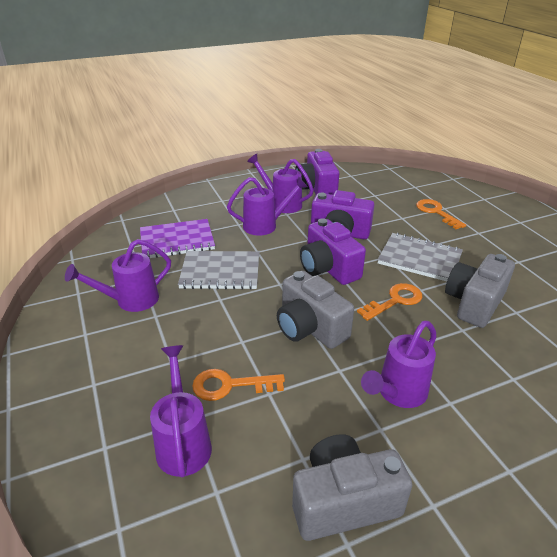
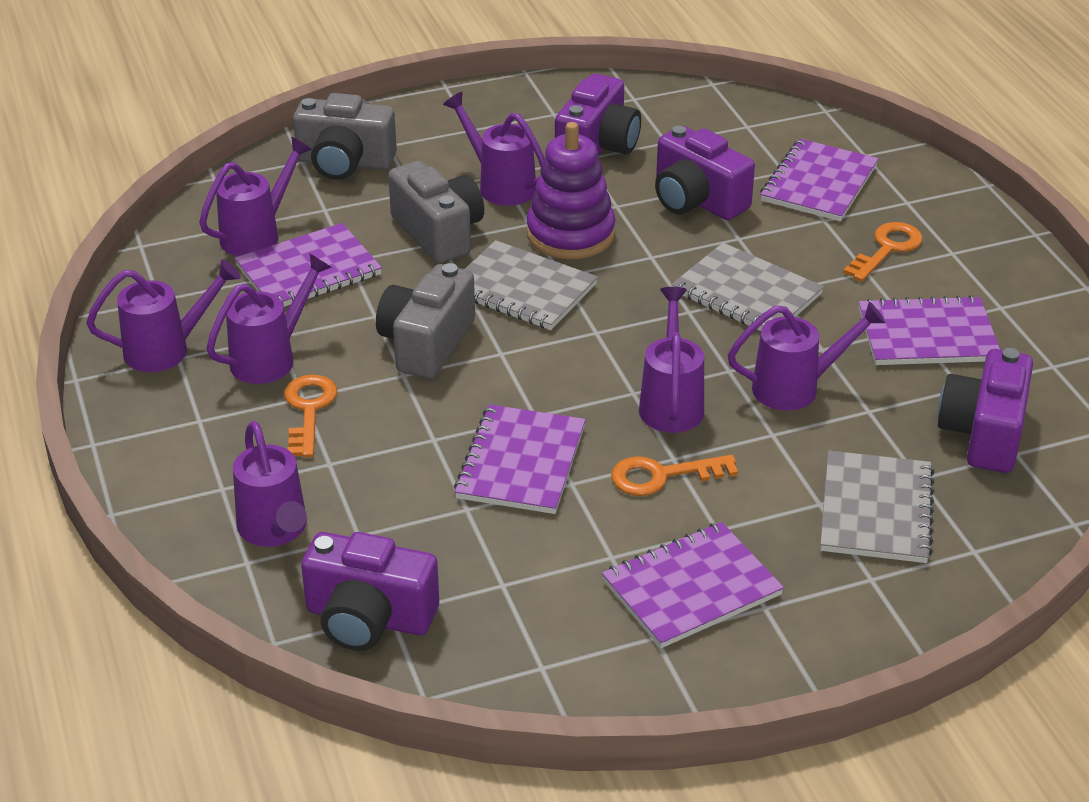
grey notebook: [178,251,259,290] [377,233,463,281] = 2 -> [465,240,598,330] [672,243,824,331] [820,451,935,563] = 3
purple camera: [295,149,339,195] [300,218,366,285] [311,190,374,239] = 3 -> [301,532,439,651] [555,74,641,156] [655,126,755,220] [938,348,1033,473] = 4
purple notebook: [140,219,215,259] = 1 -> [235,223,382,307] [454,404,586,514] [602,522,784,648] [760,139,879,221] [859,295,1000,365] = 5
purple stacking toy: none = 0 -> [526,122,615,259] = 1
purple watering can: [65,239,171,312] [150,345,212,477] [227,177,308,236] [247,154,314,213] [361,321,436,408] = 5 -> [86,259,241,372] [199,137,312,256] [206,254,332,384] [233,421,307,547] [443,92,545,206] [639,287,704,433] [728,302,886,411] = 7

